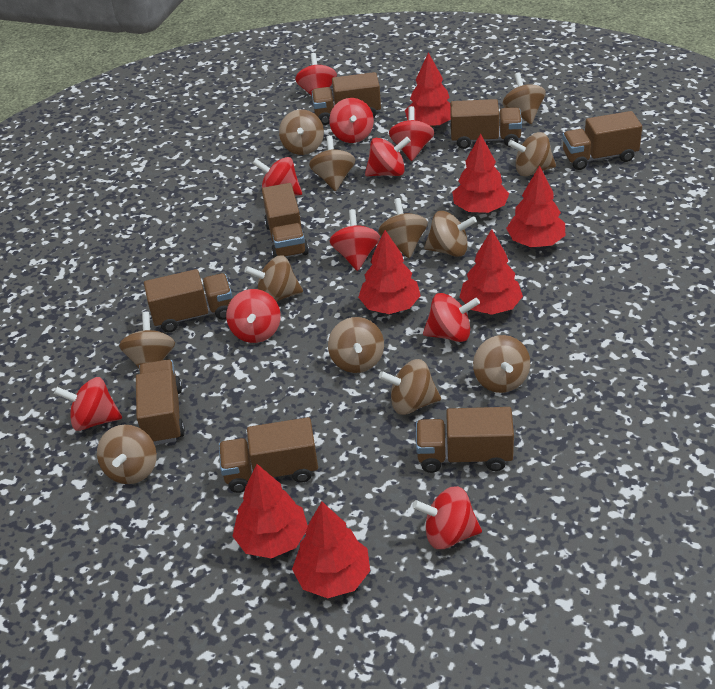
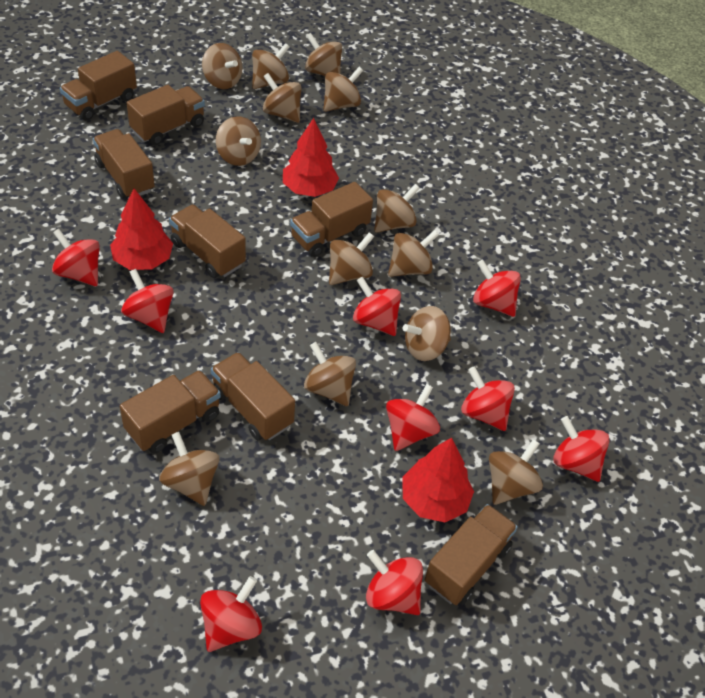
brown spinning top: [97,425,157,484] [119,312,175,368] [244,255,303,302] [279,109,324,155] [309,135,355,191] [328,317,384,373] [378,198,428,258] [379,359,441,415] [424,211,477,257] [473,335,530,393] [502,72,546,124] [508,132,556,176] = 12 -> [159,432,219,506] [202,43,243,89] [216,116,261,166] [252,43,289,89] [263,73,301,123] [304,342,356,406] [305,33,342,76] [323,67,363,112] [329,232,374,285] [374,184,420,233] [388,230,439,277] [403,306,451,361] [489,439,543,505] = 13
red spinning top: [54,377,122,431] [226,289,281,343] [253,157,302,195] [295,53,337,96] [329,98,374,143] [329,209,380,271] [365,137,411,176] [389,106,434,161] [412,486,482,549] [423,293,480,342] = 10 -> [52,229,100,286] [121,269,174,333] [200,576,262,652] [353,277,401,336] [366,550,423,615] [386,384,440,451] [461,366,515,431] [473,259,521,317] [554,416,609,482] = 9
red tree: [233,464,308,558] [292,502,370,598] [358,230,421,314] [405,52,451,127] [452,133,509,213] [460,229,523,315] [506,165,565,247] = 7 -> [110,188,173,270] [283,118,339,197] [402,438,474,522] = 3

